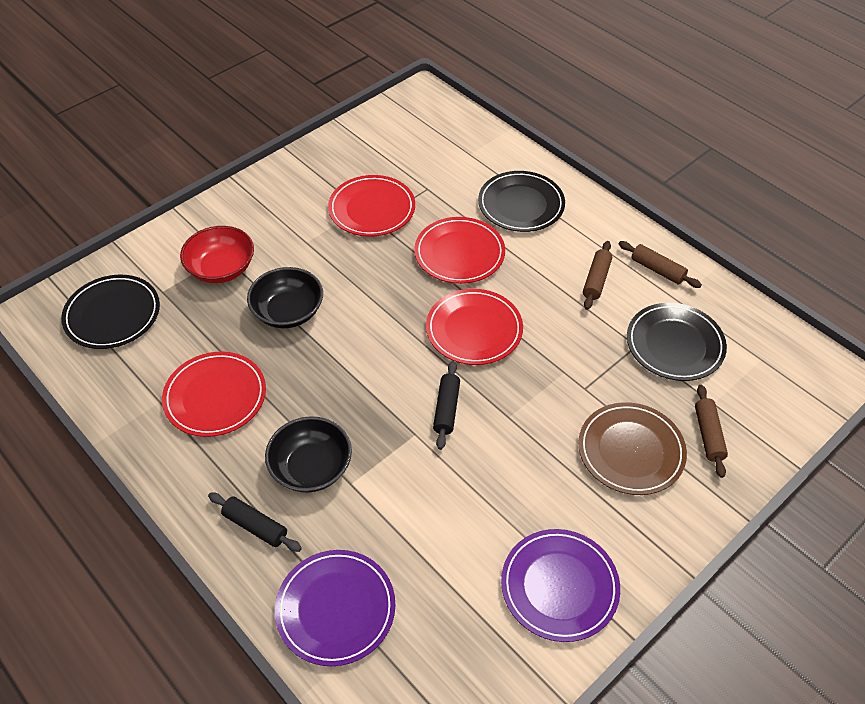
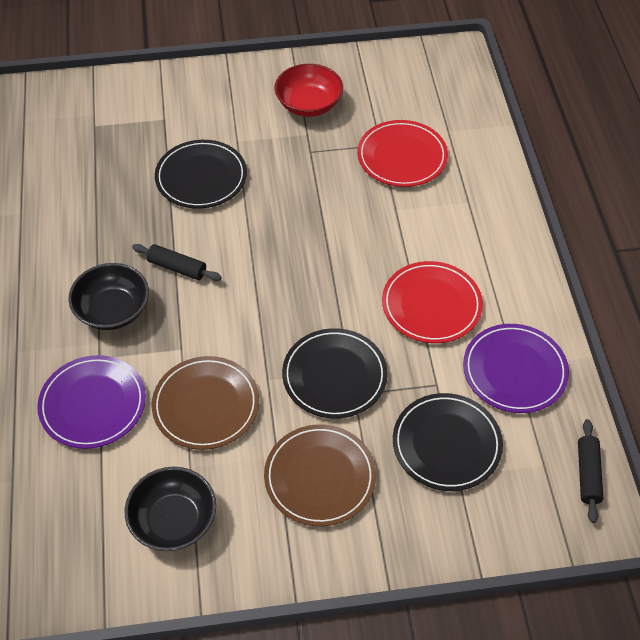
brown plate: [578,402,687,495] = 1 -> [152,356,259,450] [264,424,376,526] = 2
brown rolling pin: [583,241,612,310] [619,241,702,288] [695,385,728,478] = 3 -> none = 0
red plate: [162,352,266,437] [328,175,415,237] [414,217,505,284] [426,289,523,365] = 4 -> [357,120,448,187] [382,261,483,343] = 2

